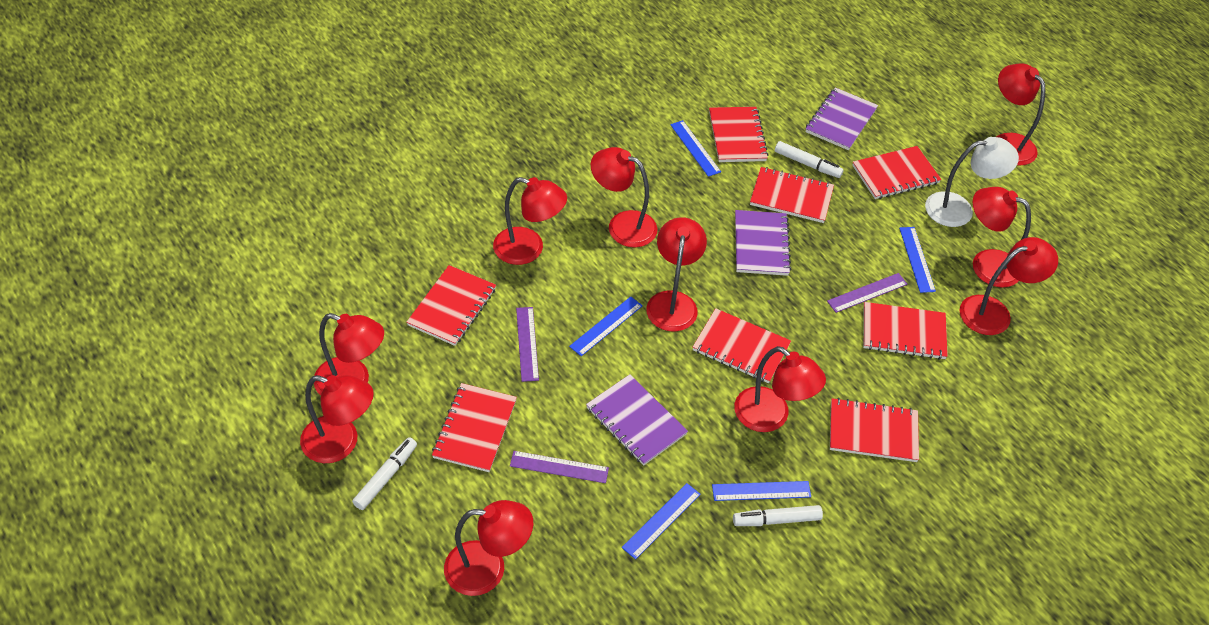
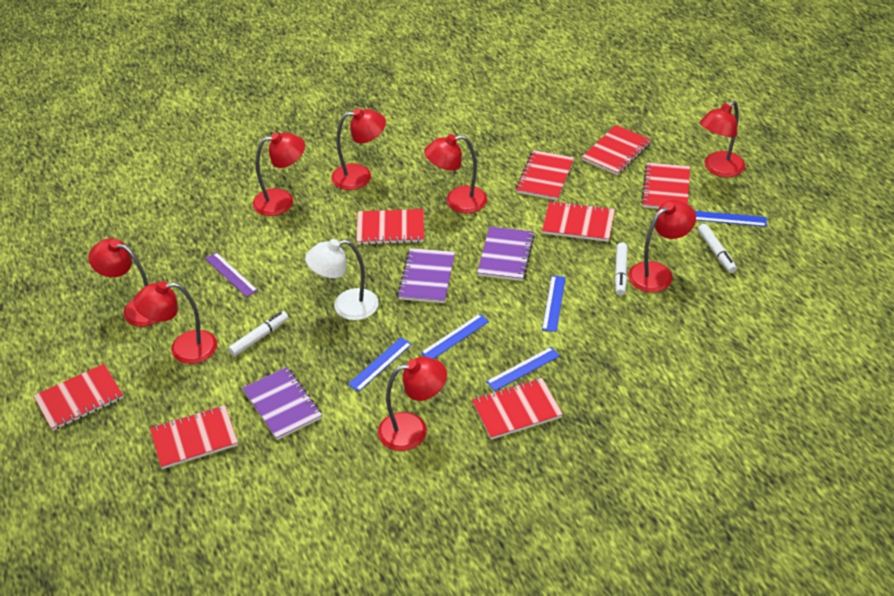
purple ruler: [510,451,609,483] [516,307,539,382] [827,273,907,313] = 3 -> [205,252,258,297] = 1
red lamp: [300,375,374,463] [314,313,384,395] [444,500,533,596] [493,177,567,265] [591,147,657,247] [646,217,707,332] [734,346,826,432] [960,237,1058,335] [973,187,1031,287] [996,64,1045,166] = 10 -> [88,238,159,327] [134,281,217,364] [253,132,305,216] [331,108,386,190] [378,357,447,451] [424,134,487,213] [628,200,696,292] [700,100,745,177] = 8

